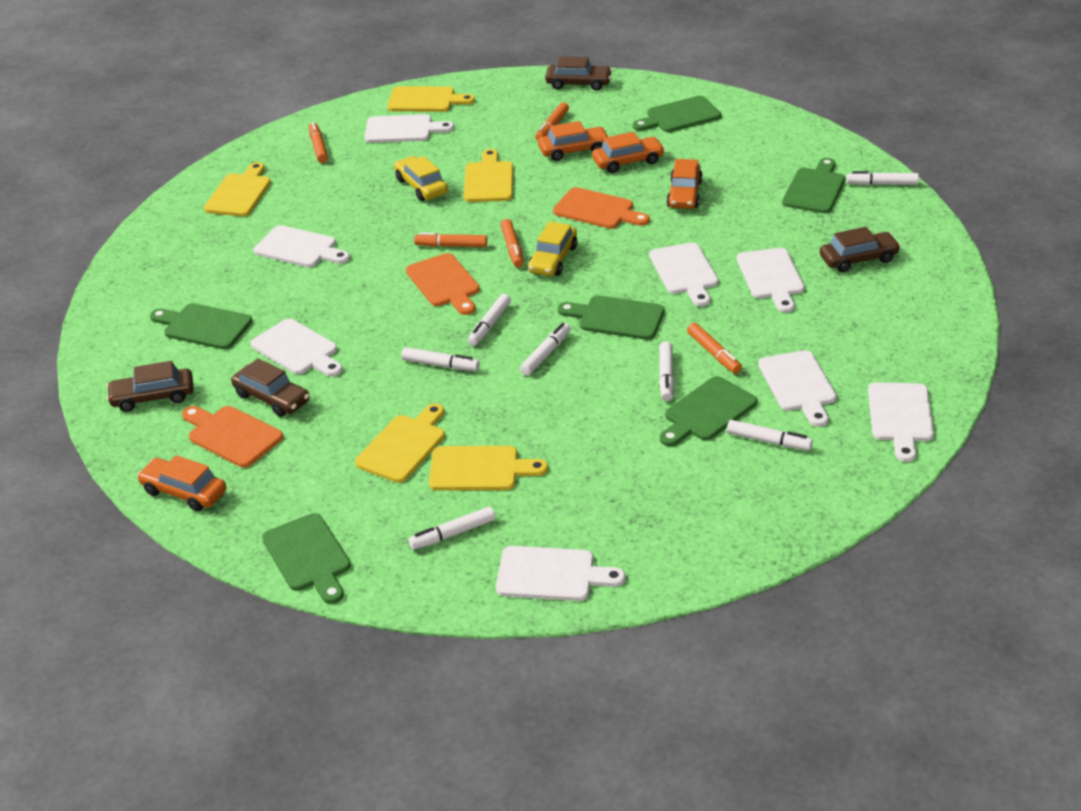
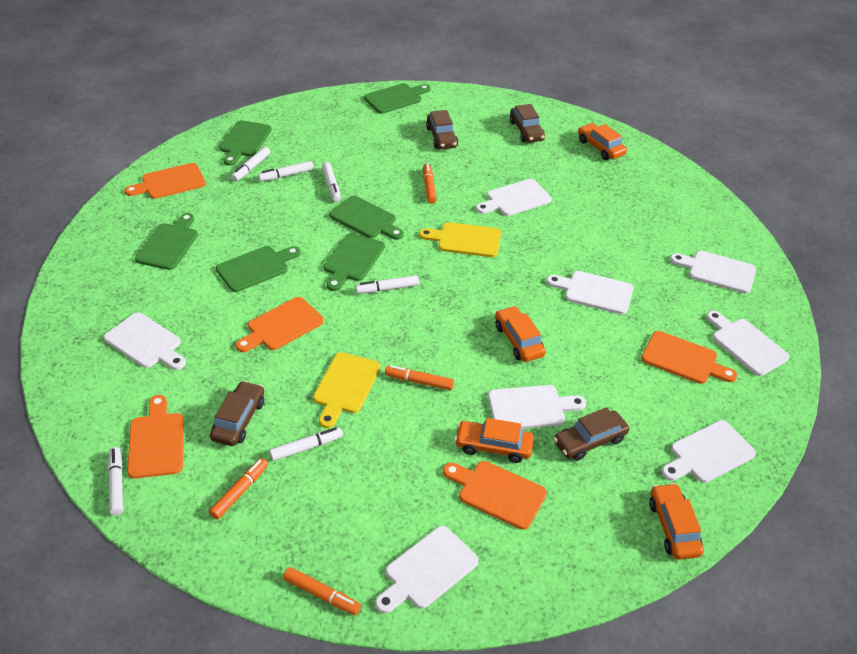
orange cutting board: [182,406,283,467] [406,253,480,315] [553,187,650,229] = 3 -> [124,163,206,199] [127,395,184,479] [236,297,324,352] [443,461,547,530] [641,331,737,384] = 5
orange marker: [309,122,328,163] [414,232,487,247] [501,219,524,267] [535,102,569,141] [687,323,742,374] = 5 -> [209,458,268,520] [283,567,361,615] [385,365,454,391] [423,163,437,204] = 4
white marker: [401,347,480,371] [408,507,495,550] [468,294,511,346] [520,323,570,375] [659,342,674,401] [727,420,813,451] [847,171,919,185] = 7 -> [108,447,123,516] [231,147,270,181] [258,161,313,182] [269,427,343,461] [322,162,341,202] [355,275,419,294] = 6
yellow car: [394,156,448,201] [528,221,577,276] = 2 -> none = 0
yellow cutting board: [204,162,271,217] [355,403,445,483] [387,86,475,112] [429,446,548,491] [464,149,513,202] = 5 -> [313,352,381,428] [419,222,501,257] = 2

